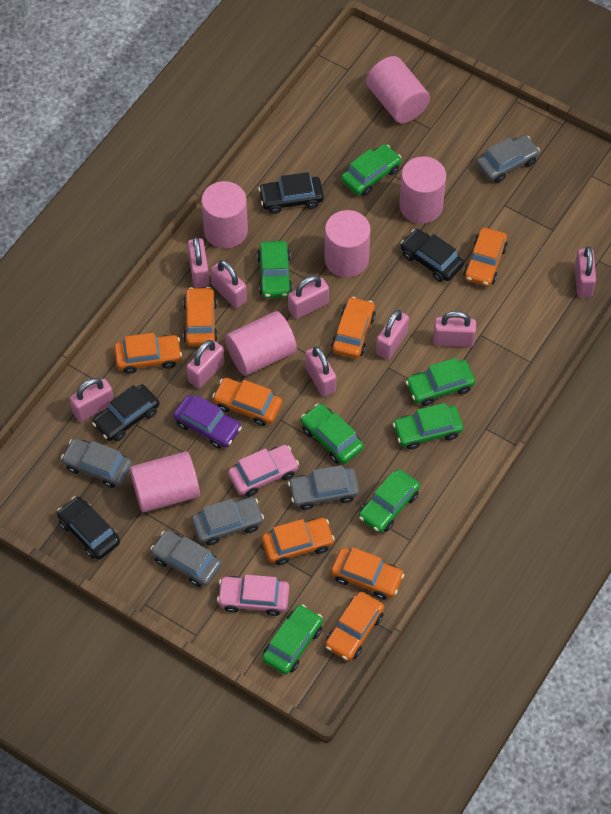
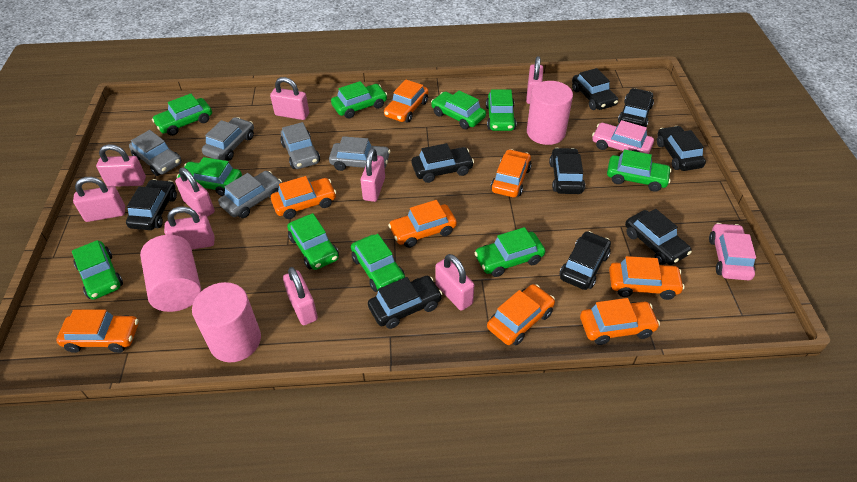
black car: [57,496,120,560] [92,384,159,441] [258,172,324,214] [400,229,464,282] = 4 -> [126,179,177,230] [368,276,442,329] [412,143,474,183] [549,148,585,194] [559,231,611,290] [572,68,618,110] [618,88,654,127] [625,209,692,265] [657,126,706,171] = 9
green car: [257,241,292,298] [262,604,323,675] [301,404,364,464] [341,144,402,196] [359,469,420,533] [393,403,463,450] [405,358,475,406] = 7 -> [72,240,123,300] [152,93,212,136] [177,157,242,196] [287,213,339,270] [331,81,387,119] [351,234,405,292] [431,91,486,129] [474,227,545,277] [486,89,517,131] [607,149,672,192] = 10
pink cylinder: [130,451,200,512] [201,181,248,249] [225,311,297,376] [325,210,371,278] [366,56,430,123] [399,156,446,224] = 6 -> [140,235,201,312] [192,282,261,362] [527,81,573,145] = 3
purple car: [173,395,242,449] = 1 -> none = 0

